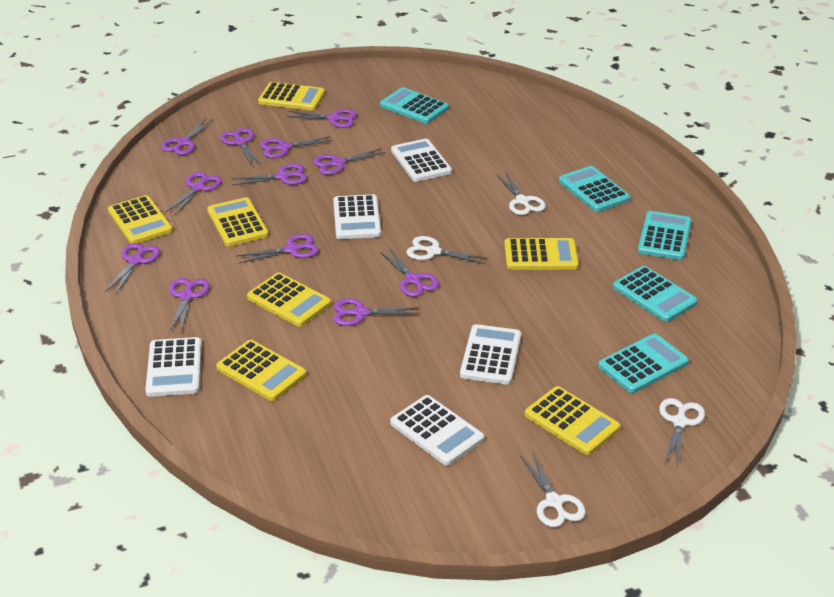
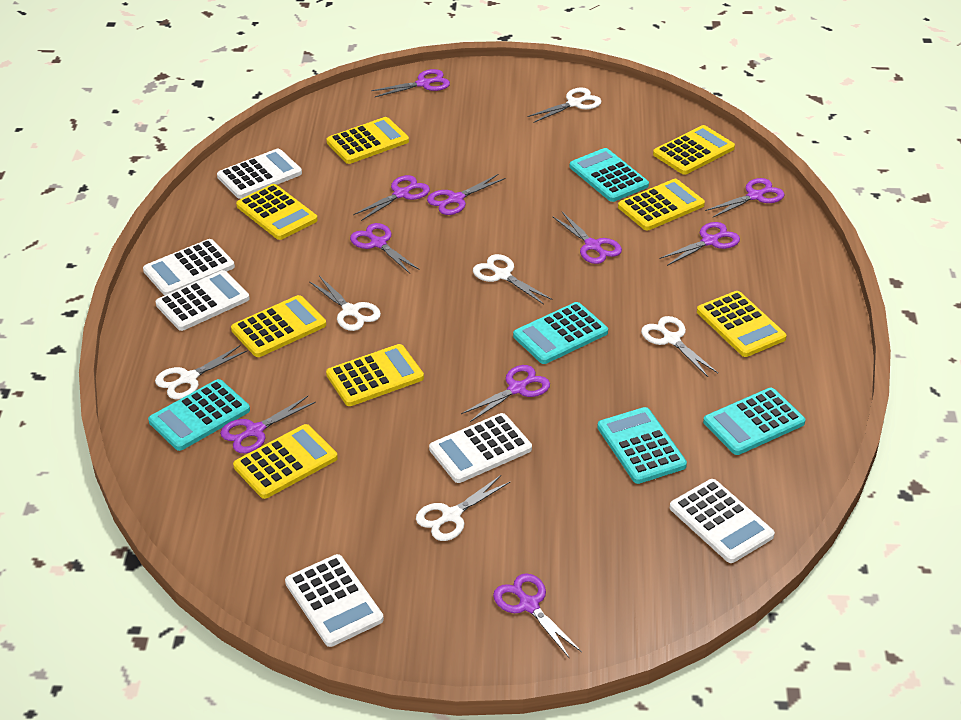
purple scissors: [105,243,160,295] [161,118,214,155] [165,172,222,216] [169,278,210,332] [220,128,261,167] [231,164,307,186] [237,234,319,263] [260,136,333,158] [287,109,357,128] [313,148,386,175] [333,298,420,326] [380,248,439,297] = 12 -> [220,396,316,453] [350,223,420,274] [353,175,430,221] [371,69,450,97] [427,174,506,215] [461,365,550,422] [493,573,582,659] [552,212,622,264] [659,222,740,266] [705,178,785,218] = 10
white calculator: [145,337,202,397] [333,194,381,239] [390,395,484,466] [391,139,452,182] [460,324,521,385] = 5 -> [143,239,235,296] [156,270,250,331] [217,149,302,199] [285,554,384,647] [429,413,532,483] [670,479,775,563] = 6
white scissors: [406,236,488,264] [496,173,546,215] [520,452,586,527] [659,398,705,467] = 4 -> [155,345,248,399] [309,276,381,331] [416,475,511,541] [473,254,553,304] [527,87,602,123] [641,316,718,377] = 6
yellow calculator: [108,195,173,244] [207,197,269,246] [216,340,307,401] [247,272,331,327] [258,82,325,111] [504,238,579,270] [525,386,620,455] = 7 -> [231,295,326,357] [233,424,338,499] [236,184,318,240] [326,117,409,164] [326,344,424,406] [618,179,705,230] [653,125,735,175] [697,291,787,357] = 8

